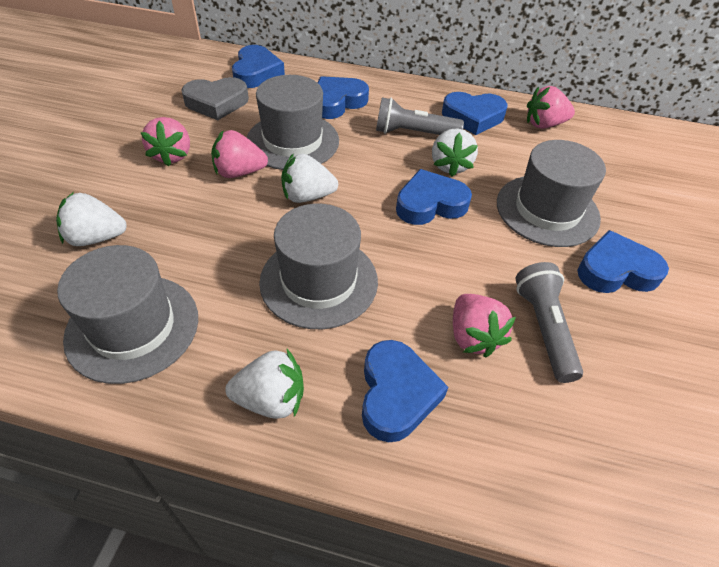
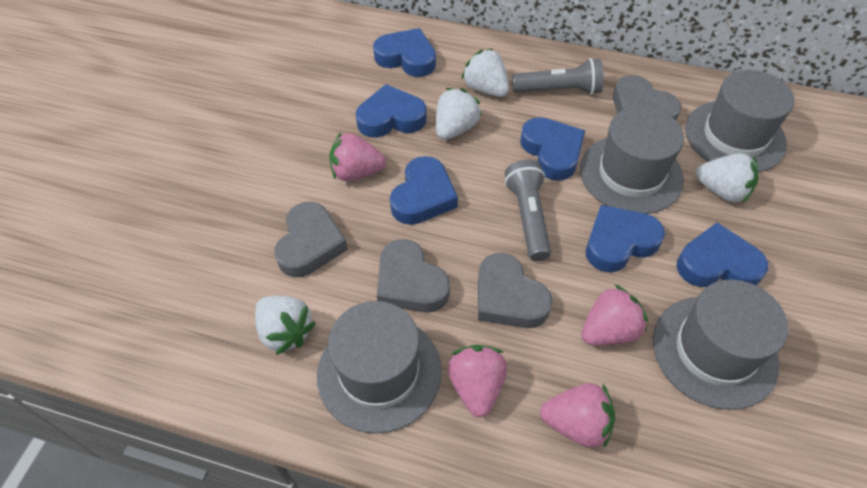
grey heart: [181,77,249,120] = 1 -> [274,202,348,277] [377,239,450,313] [478,253,553,328] [613,75,681,121] = 4

